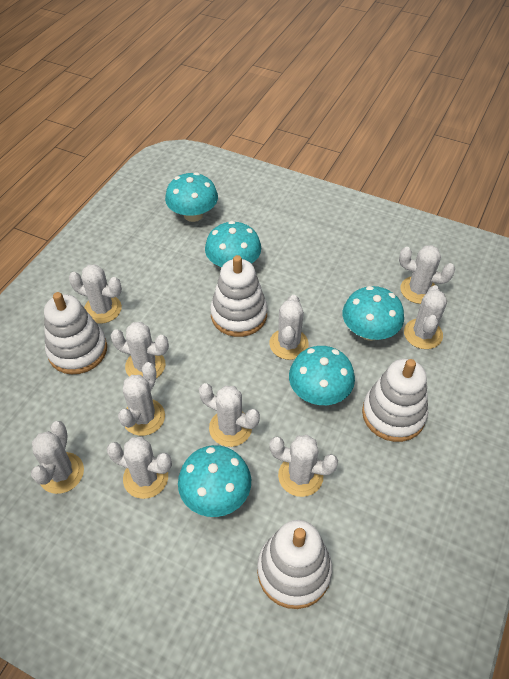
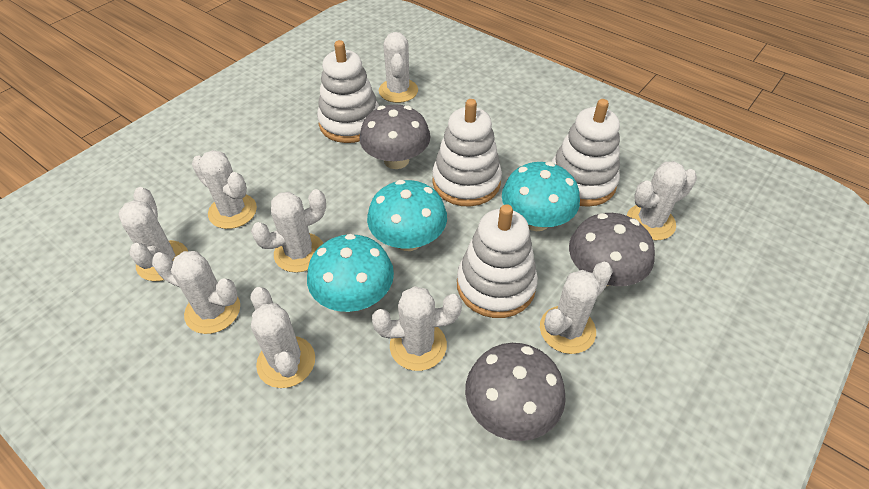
grey mushroom: none = 0 -> [360,105,430,169] [465,343,566,441] [569,213,655,286] = 3
turquoise mushroom: [165,172,218,222] [178,445,251,517] [205,221,261,267] [289,346,355,405] [343,286,404,341] = 5 -> [307,234,394,312] [367,180,447,251] [502,162,580,231] = 3
white cactus: [31,421,84,494] [69,264,122,324] [107,437,172,499] [110,322,169,378] [118,362,165,436] [199,383,260,447] [269,295,309,360] [269,435,338,497] [399,245,455,304] [404,285,447,349] = 10 -> [118,187,189,281] [152,251,240,334] [192,150,257,229] [251,189,326,273] [251,287,315,388] [372,286,462,371] [379,32,418,103] [540,262,613,354] [627,161,697,240] = 9

